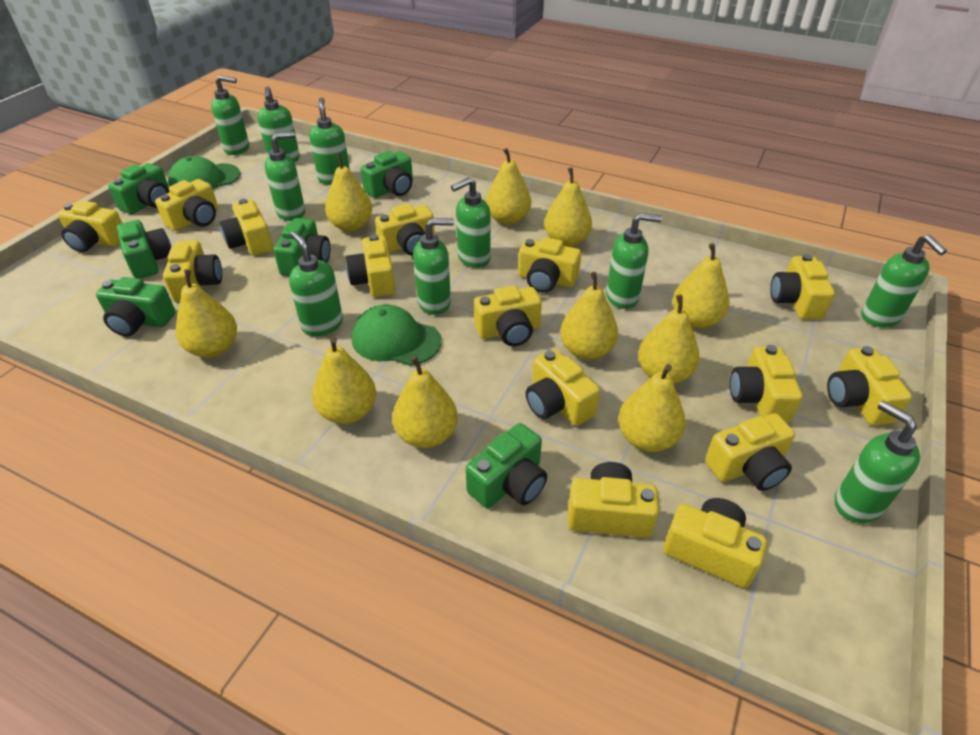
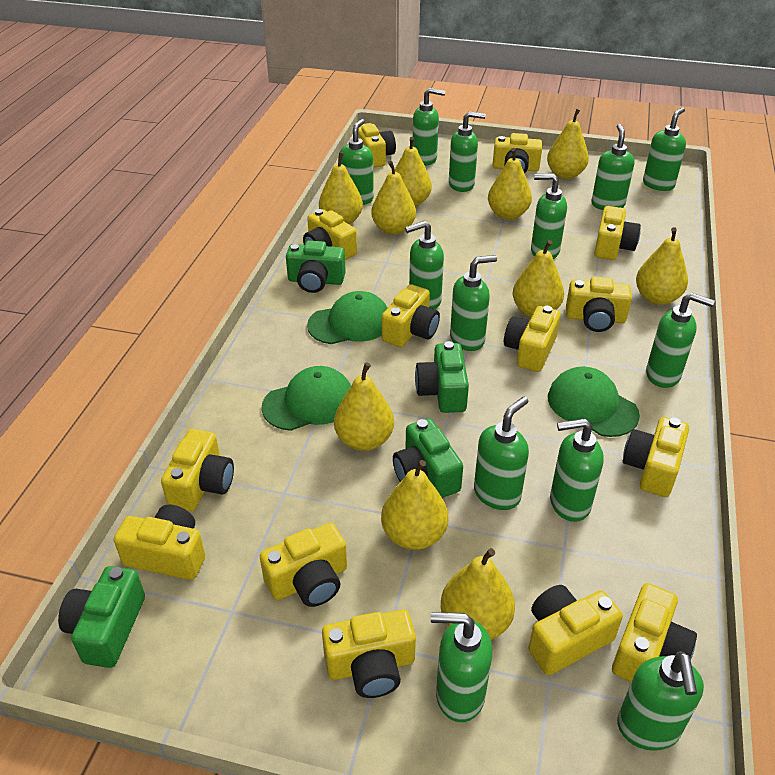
green camera: [96,277,176,337] [108,163,170,214] [117,220,172,279] [273,218,330,276] [361,151,413,198] [466,423,547,508] = 6 -> [58,566,145,668] [286,241,346,293] [393,418,463,498] [415,341,469,413] = 4
green cap: [168,156,240,189] [352,305,441,366] = 2 -> [262,366,351,431] [307,291,387,344] [548,366,640,437] = 3
green soap dispenser: [211,75,249,155] [257,86,300,162] [265,132,305,221] [289,231,343,336] [309,97,350,185] [413,218,454,315] [451,177,491,268] [606,213,662,309] [835,401,920,523] [861,235,947,327] = 10 -> [340,119,374,205] [405,221,444,309] [413,88,445,166] [431,612,492,722] [449,111,486,192] [450,255,497,351] [474,396,529,510] [531,173,567,259] [550,418,604,522] [591,124,634,210] [617,651,704,751] [643,107,686,191] [646,293,715,388] = 13
yellow camera: [58,201,122,252] [155,179,218,231] [163,240,222,302] [220,199,273,256] [346,234,395,297] [375,204,435,256] [474,286,542,346] [518,237,581,293] [526,349,600,426] [567,462,659,538] [663,498,767,588] [705,413,795,491] [730,345,803,423] [770,254,835,320] [827,346,912,425] = 15 -> [114,504,205,580] [161,429,234,511] [260,522,347,607] [303,209,357,260] [322,610,416,698] [358,123,396,168] [382,284,440,347] [493,133,542,173] [504,306,561,372] [528,585,623,675] [566,277,632,332] [594,206,641,260] [612,583,697,682] [623,417,689,497] = 14

